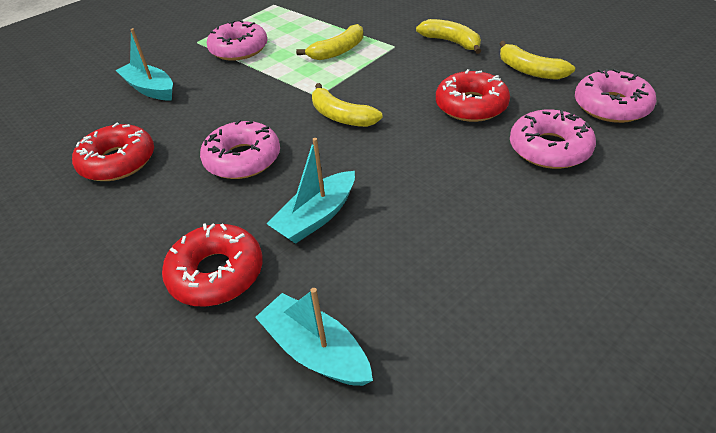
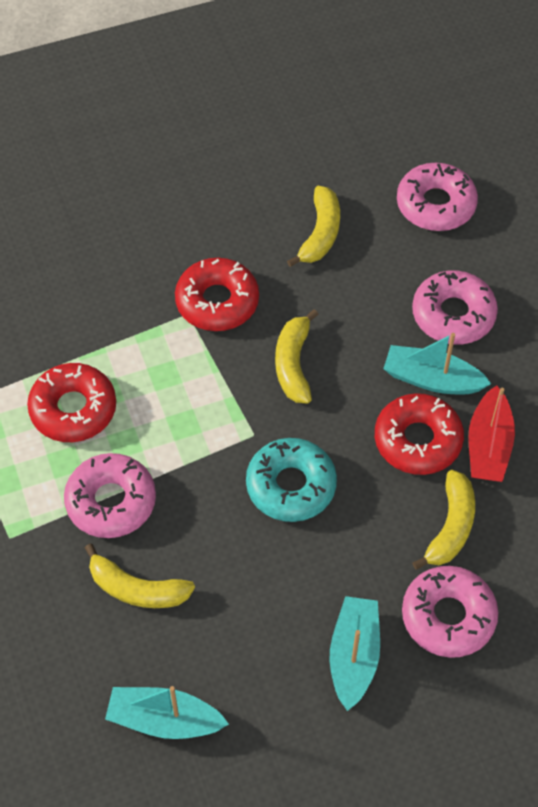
red boat: none = 0 -> [468,385,515,482] = 1
turquoise donut: none = 0 -> [246,438,337,522] = 1

